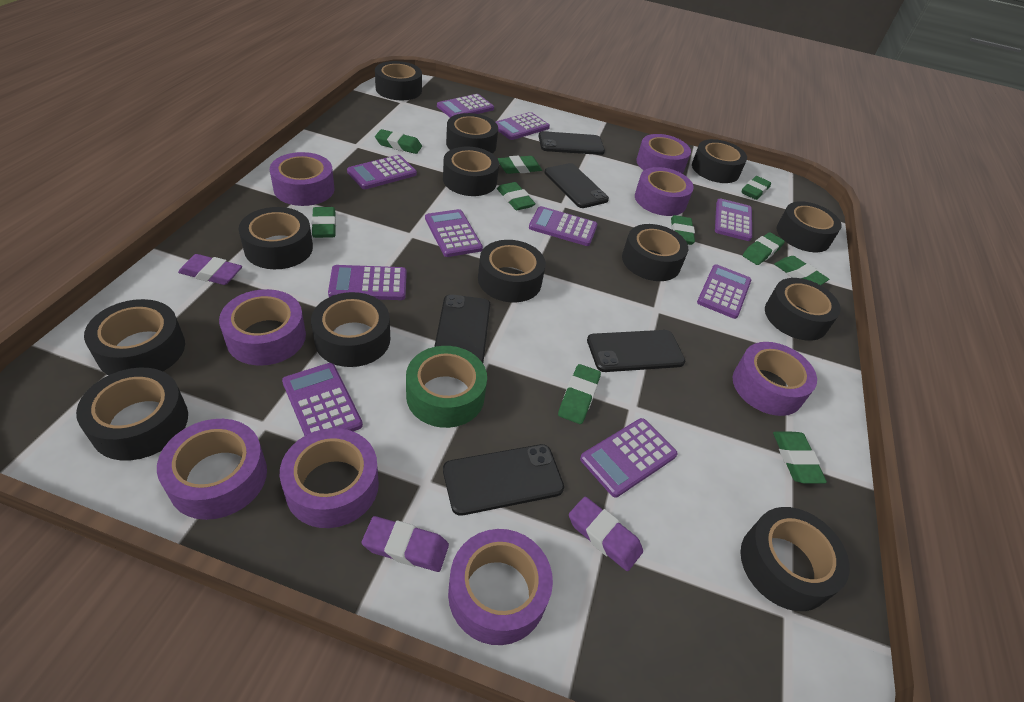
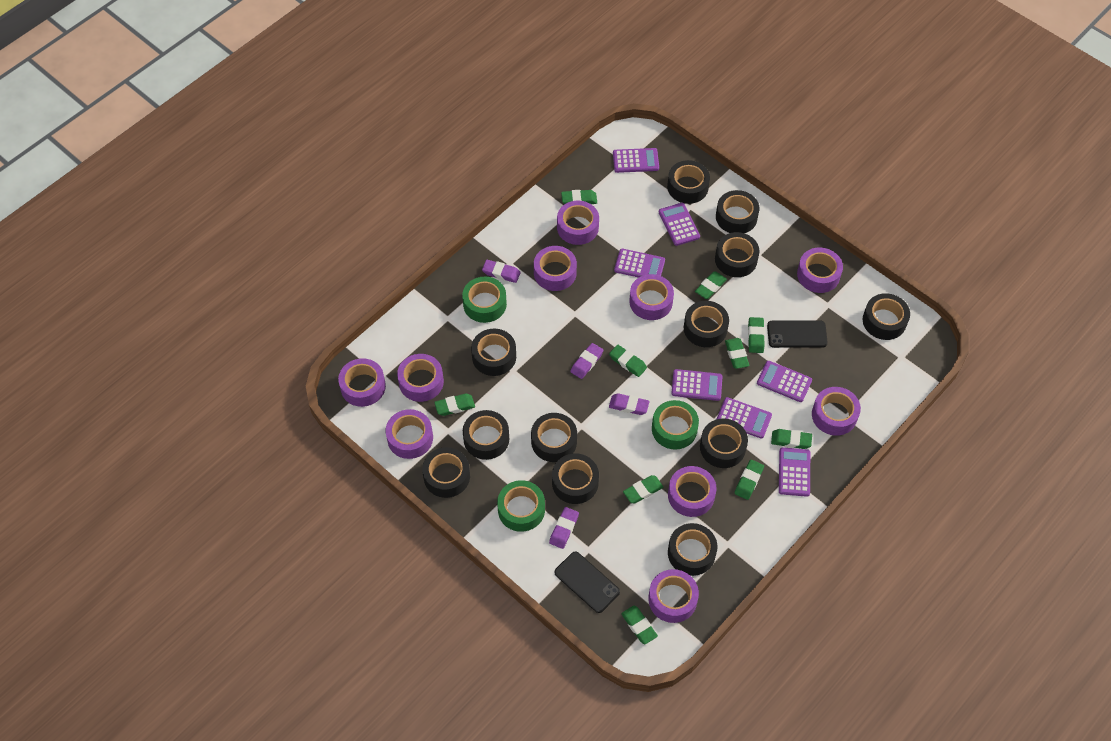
black phone: [434,294,490,363] [443,444,564,516] [538,131,605,155] [545,163,609,208] [587,330,685,372] = 5 -> [554,552,620,613] [767,320,828,348] = 2
black tape: [76,368,188,460] [84,299,185,375] [239,207,313,269] [311,292,390,367] [375,61,422,100] [443,147,499,196] [446,113,498,154] [478,240,546,302] [622,224,688,281] [692,139,747,183] [740,507,850,611] [765,278,841,341] [777,201,842,252] = 13 -> [422,447,470,498] [463,410,509,460] [471,329,516,376] [531,413,577,462] [552,453,599,504] [667,160,710,204] [668,523,718,576] [684,301,729,347] [700,419,748,468] [715,232,760,277] [716,190,759,233] [863,293,910,340] = 12
green tape: [406,346,487,428] = 1 -> [462,277,507,323] [497,480,545,532] [652,400,699,450] = 3
purple calculator: [282,363,363,436] [328,265,407,300] [347,155,417,189] [425,209,483,257] [437,94,494,118] [496,112,550,140] [529,206,598,246] [580,418,678,497] [697,264,751,319] [715,198,752,241] = 10 -> [613,148,659,173] [614,249,665,278] [659,203,700,246] [671,369,723,401] [717,397,772,439] [757,361,812,402] [779,447,810,497] = 7
purple eraser: [178,254,242,285] [362,516,449,572] [569,496,643,571] = 3 -> [482,260,521,283] [549,507,579,549] [570,343,603,379] [609,393,650,415] = 4
purple tape: [157,419,267,520] [219,289,306,366] [270,152,335,206] [280,428,379,528] [448,529,553,645] [635,167,694,216] [636,134,691,174] [733,342,817,416] = 8 -> [338,358,386,407] [386,409,433,459] [397,354,444,402] [534,246,577,291] [557,201,599,245] [629,274,674,320] [648,569,699,623] [668,466,717,517] [797,248,843,293] [812,387,861,436] = 10

